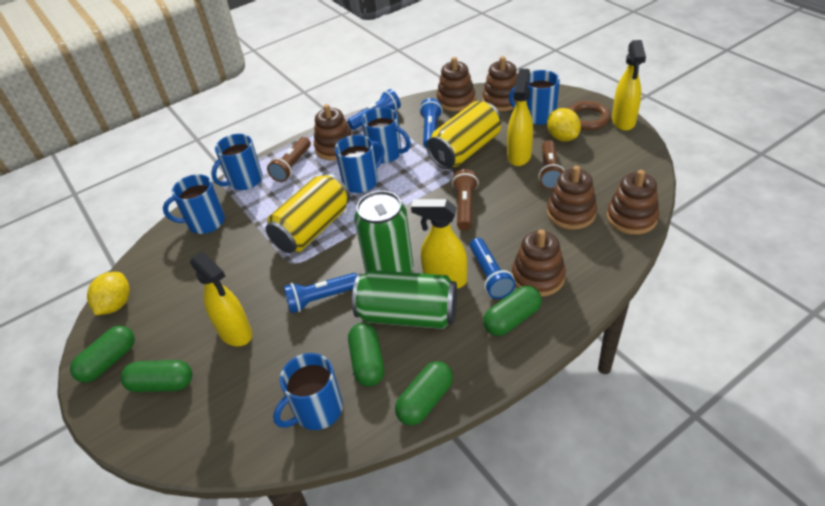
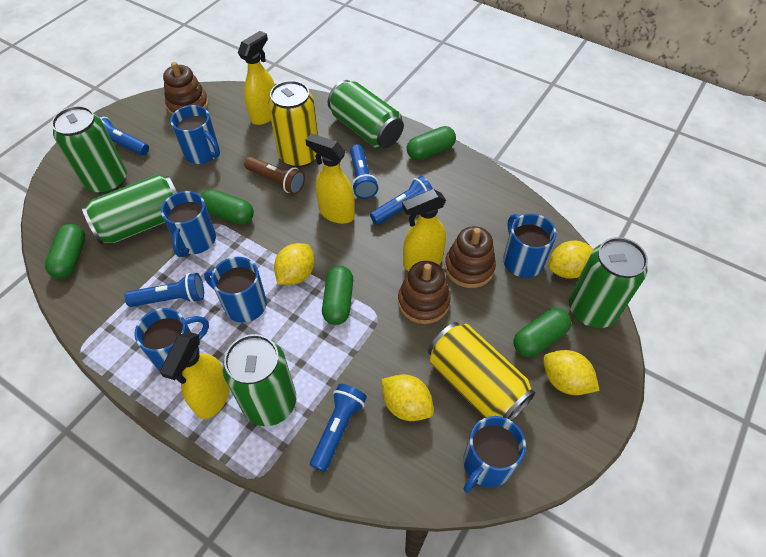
blue flashlight: [284,273,357,313] [347,89,401,130] [419,98,443,148] [470,238,516,299] = 4 -> [97,115,149,156] [125,273,204,307] [310,384,367,472] [350,144,378,199] [370,176,433,225] = 5
brown flashlight: [267,137,311,182] [452,169,479,230] [538,140,565,190] = 3 -> [244,157,305,194] = 1
brown ring: [568,101,611,130] = 1 -> none = 0
brown stacking toy: [314,104,353,160] [436,57,476,111] [482,56,518,111] [512,230,566,297] [547,166,597,230] [607,170,659,235] = 6 -> [163,62,209,115] [398,261,451,324] [445,226,496,288] = 3
green can: [352,270,457,329] [354,191,413,273] = 2 -> [52,106,127,194] [82,174,177,244] [222,334,296,426] [328,80,404,149] [569,237,648,328] = 5
yellow lemon: [87,272,130,315] [547,108,581,142] = 2 -> [274,243,314,285] [381,374,434,421] [543,350,599,395] [549,241,594,279] = 4

